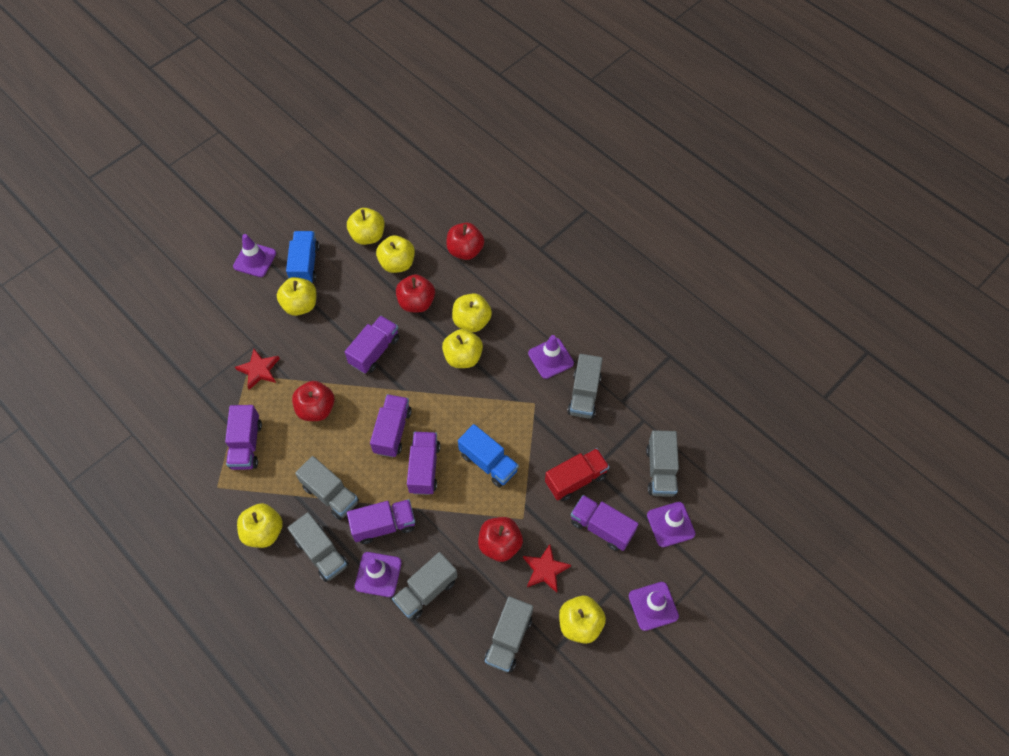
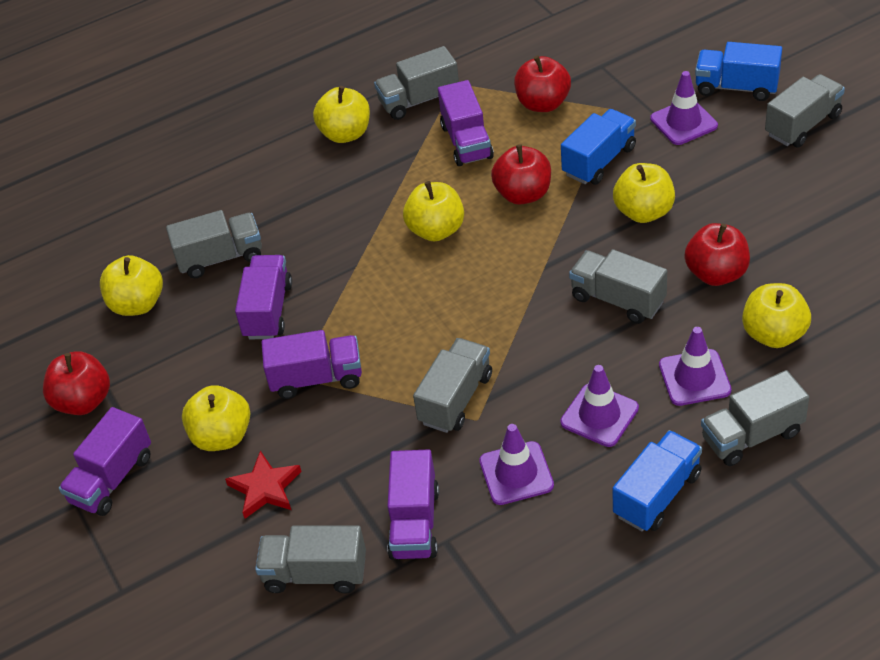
blue truck: [286,231,320,282] [458,424,519,487] = 2 -> [561,109,636,185] [612,430,702,531] [695,42,782,101] = 3
grey truck: [288,512,349,582] [295,456,359,520] [392,552,458,620] [484,596,533,672] [567,354,603,419] [646,430,679,497] = 6 -> [166,210,262,278] [255,525,366,594] [374,46,459,120] [413,338,492,433] [569,249,667,324] [701,370,809,466] [765,74,845,148] = 7
purple traffic cone: [233,234,276,277] [355,552,402,597] [528,335,574,379] [629,582,679,631] [647,502,695,547] = 5 -> [479,424,554,505] [560,365,639,447] [650,71,718,145] [659,327,732,406] = 4
purple truck: [225,405,262,470] [345,316,399,373] [347,499,415,544] [370,394,412,457] [407,432,440,495] [571,495,638,551] = 6 -> [59,407,151,516] [235,255,292,339] [261,330,362,399] [387,449,439,559] [438,80,494,166] = 5
red star: [235,349,280,390] [523,544,571,593] = 2 -> [225,451,302,519] = 1
red truck: [545,448,610,501] = 1 -> none = 0
yellow apple: [237,503,283,548] [277,277,317,316] [347,208,385,245] [376,235,415,273] [442,329,483,368] [452,293,492,332] [559,596,606,644] = 7 -> [100,255,163,316] [182,385,250,451] [313,86,370,143] [403,181,464,242] [613,163,675,223] [742,283,811,348] = 6

